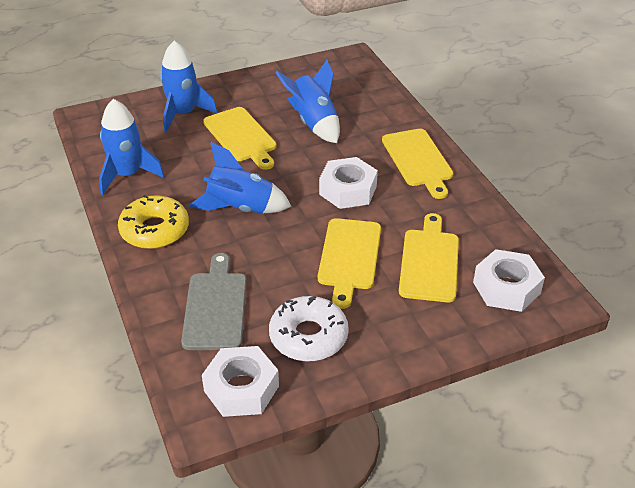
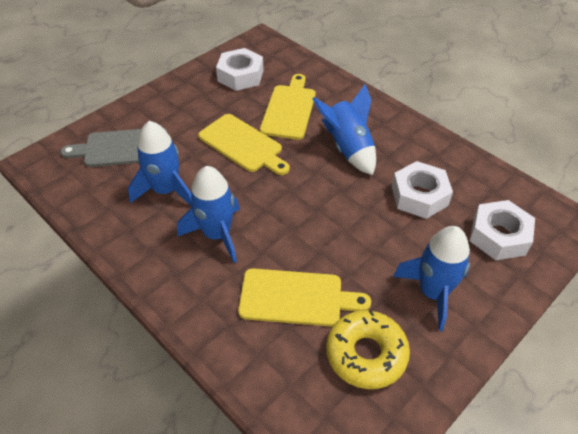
white donut: [269,296,349,361] = 1 -> none = 0
yellow cutting board: [203,107,276,170] [318,218,381,309] [382,129,453,199] [399,213,459,302] = 4 -> [198,114,290,175] [238,268,371,327] [260,74,316,140] = 3

